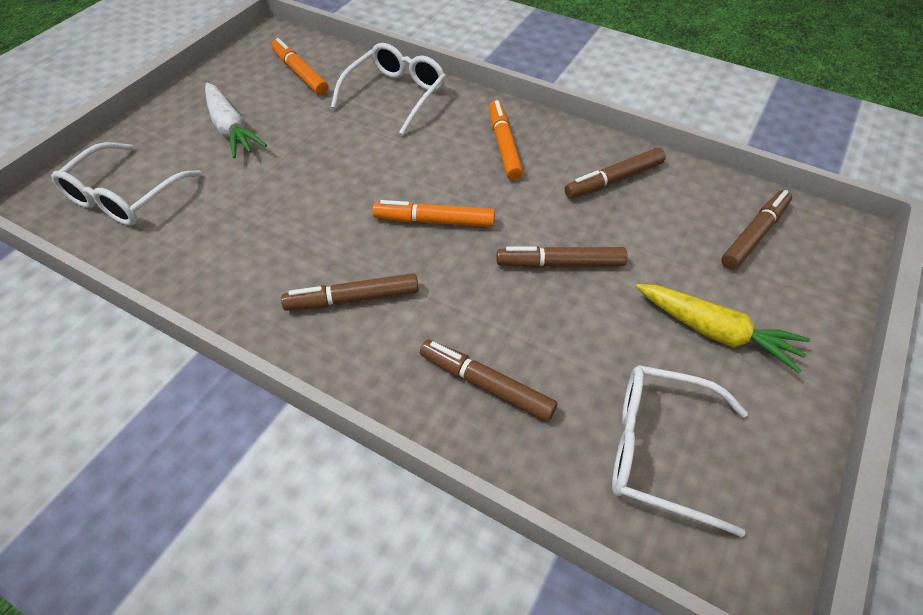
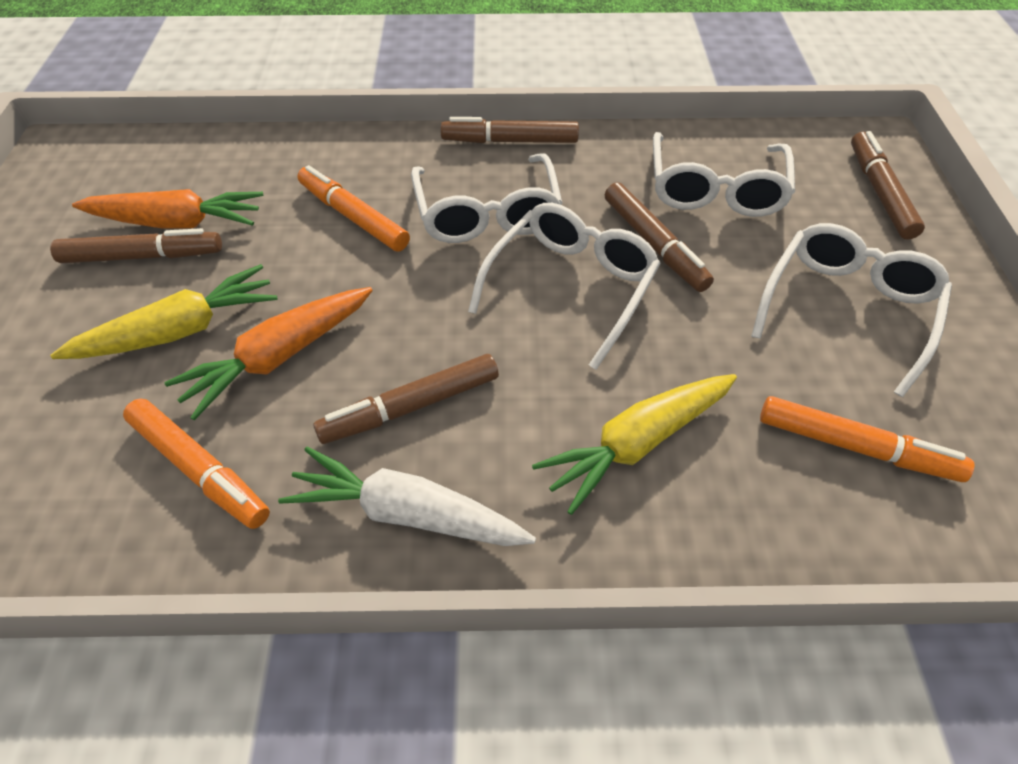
orange carrot: none = 0 -> [72,189,264,228] [164,287,373,420] = 2
white glasses: [51,142,202,226] [331,43,446,134] [612,365,748,537] = 3 -> [411,153,562,243] [468,203,661,370] [653,132,795,217] [751,223,952,397] = 4
yellow carrot: [636,284,810,373] = 1 -> [50,264,277,359] [532,374,737,515] = 2

